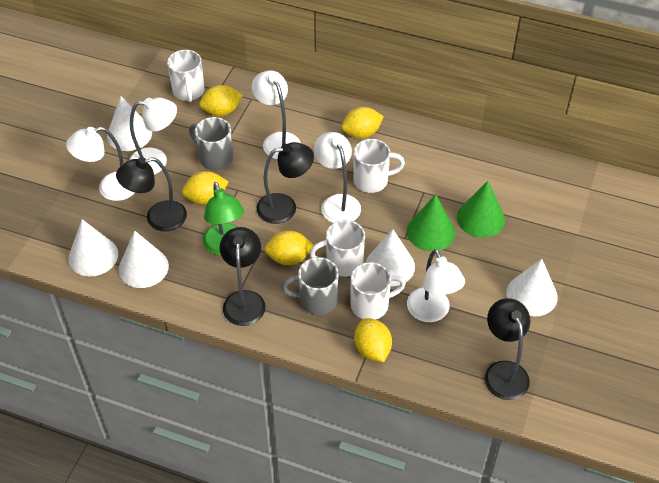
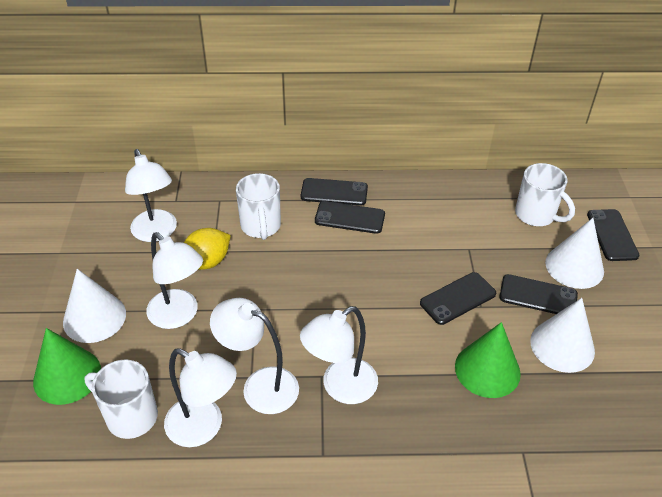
black lamp: [116,157,187,231] [219,227,266,326] [257,142,314,224] [485,298,531,400] = 4 -> none = 0
black phone: none = 0 -> [301,178,368,206] [315,201,385,234] [420,272,496,325] [499,274,578,314] [587,209,640,261] = 5
green lamp: [203,182,244,255] = 1 -> none = 0
grey mug: [189,117,233,170] [281,257,339,315] = 2 -> none = 0
white cone: [68,219,118,276] [107,96,152,151] [118,231,169,288] [366,229,415,286] [506,259,558,317] = 5 -> [63,269,126,343] [530,298,595,373] [545,218,604,289] = 3
white mug: [167,50,204,102] [309,220,365,277] [351,262,406,320] [353,139,405,193] = 4 -> [85,359,158,439] [236,173,281,240] [515,163,575,226] = 3
yellow lemon: [182,171,229,205] [199,85,243,116] [264,231,314,265] [341,107,384,139] [354,318,392,362] = 5 -> [184,228,231,270] = 1

